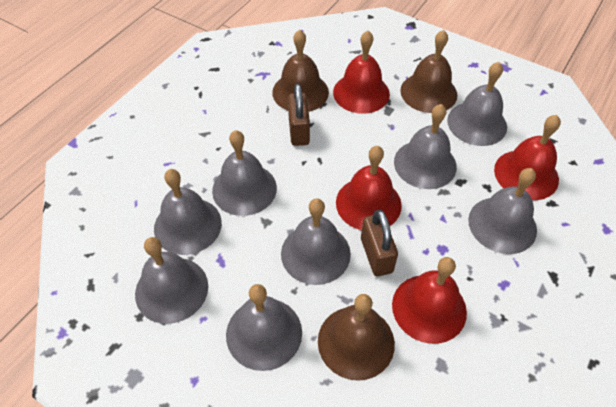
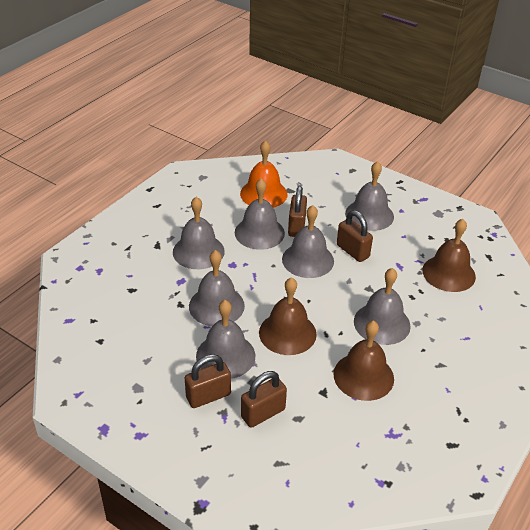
brown padlock: [288,84,310,146] [361,210,398,276] = 2 -> [185,354,231,408] [241,371,287,428] [288,186,307,237] [337,210,373,262] = 4
grey bell: [135,237,208,324] [154,169,222,255] [212,130,277,216] [226,284,302,371] [281,199,351,285] [394,104,457,189] [447,62,507,146] [468,168,537,254] = 8 -> [173,197,225,269] [189,250,245,326] [196,300,255,379] [235,178,285,250] [282,205,334,278] [345,161,394,231] [354,268,411,345] = 7
orange bell: none = 0 -> [240,140,288,208] = 1
red bell: [333,31,390,114] [336,146,402,230] [392,257,467,344] [494,115,561,200] = 4 -> none = 0

